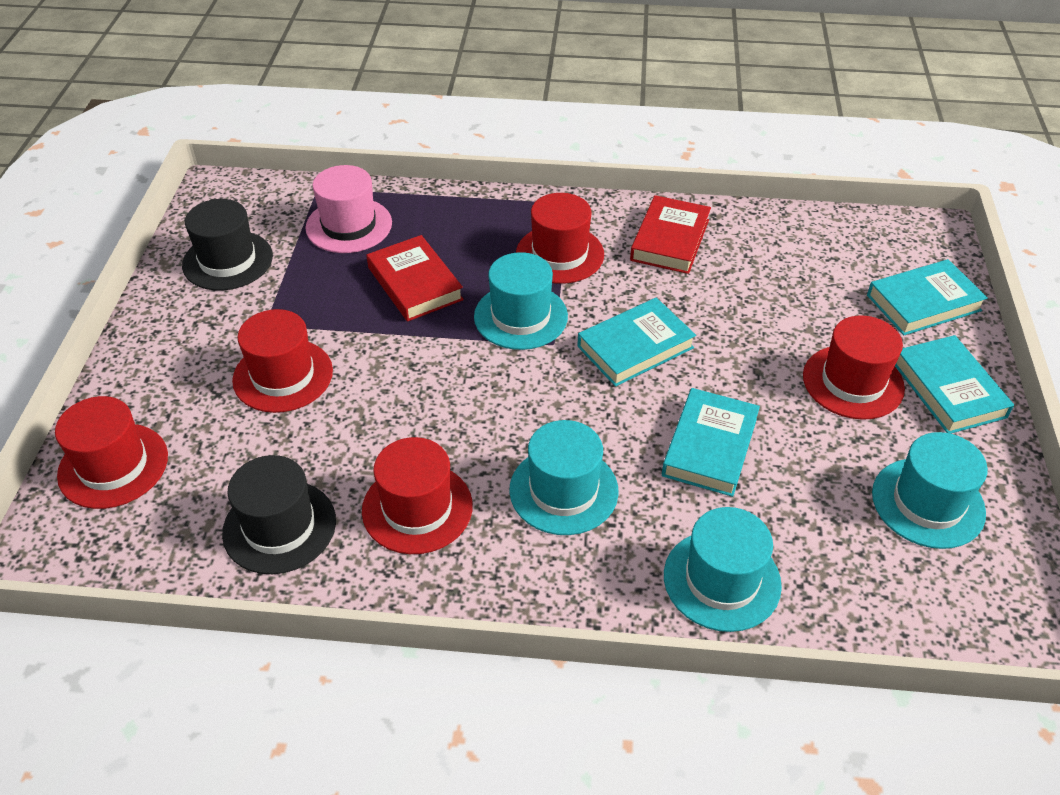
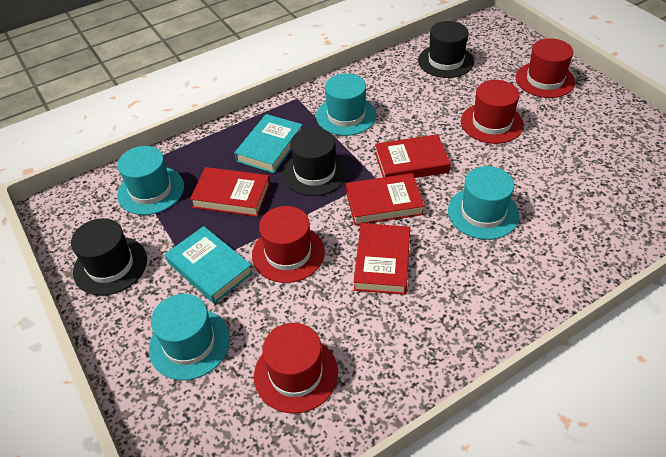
black hat: [182,199,273,290] [222,455,336,574] = 2 -> [71,218,147,296] [282,128,348,196] [418,21,474,78] = 3
pink hat: [305,165,392,253] = 1 -> none = 0
red book: [367,235,464,322] [630,195,711,274] = 2 -> [190,167,270,217] [346,173,425,226] [354,223,410,295] [375,134,451,178] = 4
red hat: [55,396,168,509] [232,309,333,413] [362,437,473,554] [516,193,604,284] [803,315,905,420] = 5 -> [252,206,325,283] [254,323,338,414] [461,80,524,144] [516,38,575,98] = 4
turquoise book: [577,298,696,387] [662,388,760,497] [867,259,988,335] [895,335,1014,434] = 4 -> [165,226,253,304] [234,114,303,173] = 2

